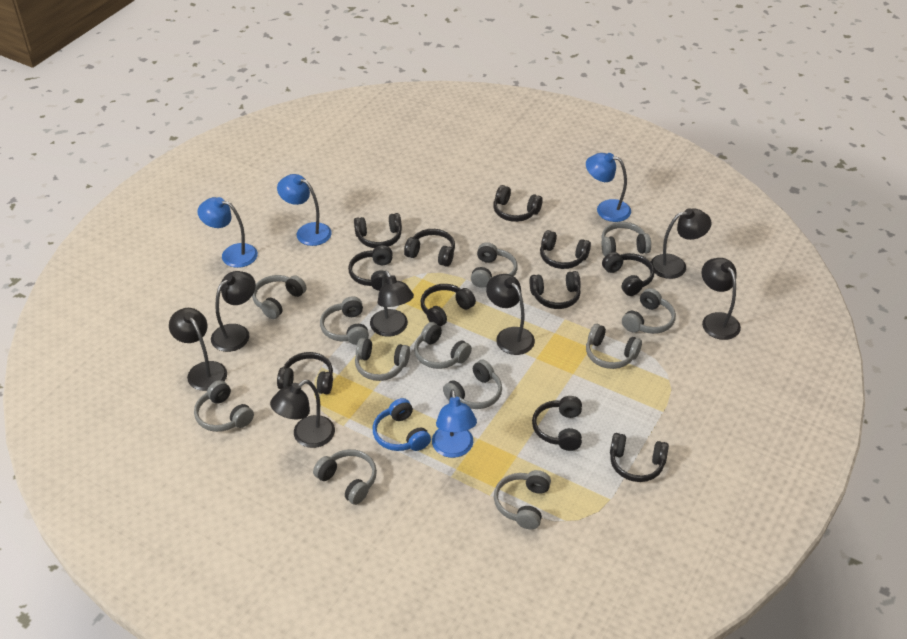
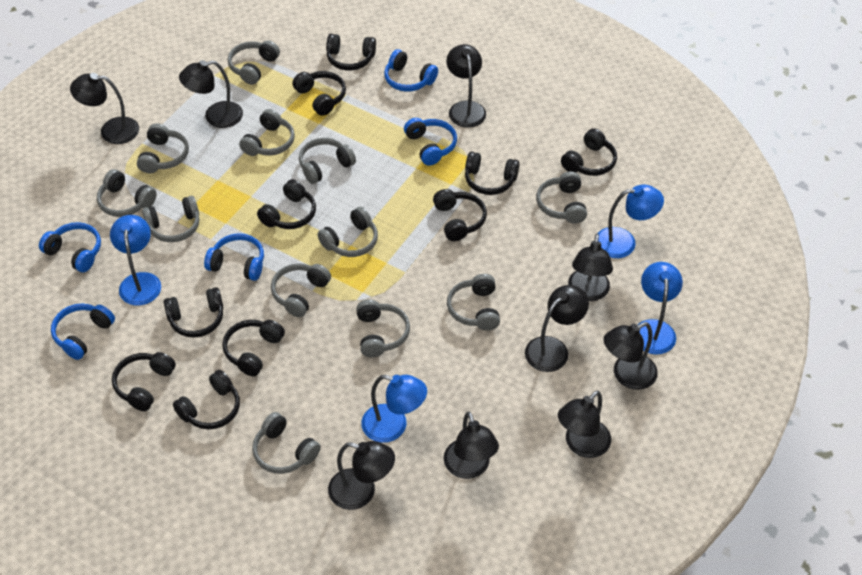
black headphones: [277,352,333,394] [348,245,393,291] [354,213,402,248] [404,229,455,267] [421,284,476,327] [493,185,543,222] [530,271,581,309] [532,396,582,451] [540,230,591,269] [602,252,654,296] [610,433,669,482] = 11 -> [112,352,176,411] [164,287,223,338] [173,370,240,429] [222,320,285,376] [257,179,316,229] [293,71,346,116] [326,34,376,70] [433,189,487,241] [465,152,519,195] [561,128,617,176] = 10
black lamp: [169,308,227,391] [211,271,256,352] [270,380,335,448] [370,271,414,337] [486,274,535,355] [651,208,712,279] [701,258,741,340] = 7 -> [70,73,139,144] [179,60,243,128] [328,441,395,510] [444,412,499,479] [446,44,486,128] [525,285,589,372] [558,391,611,458] [568,234,613,301] [603,322,658,390] = 9
blue headphones: [373,398,431,451] = 1 -> [39,222,101,272] [51,304,115,360] [204,233,264,281] [384,49,438,92] [404,118,457,166] = 5

